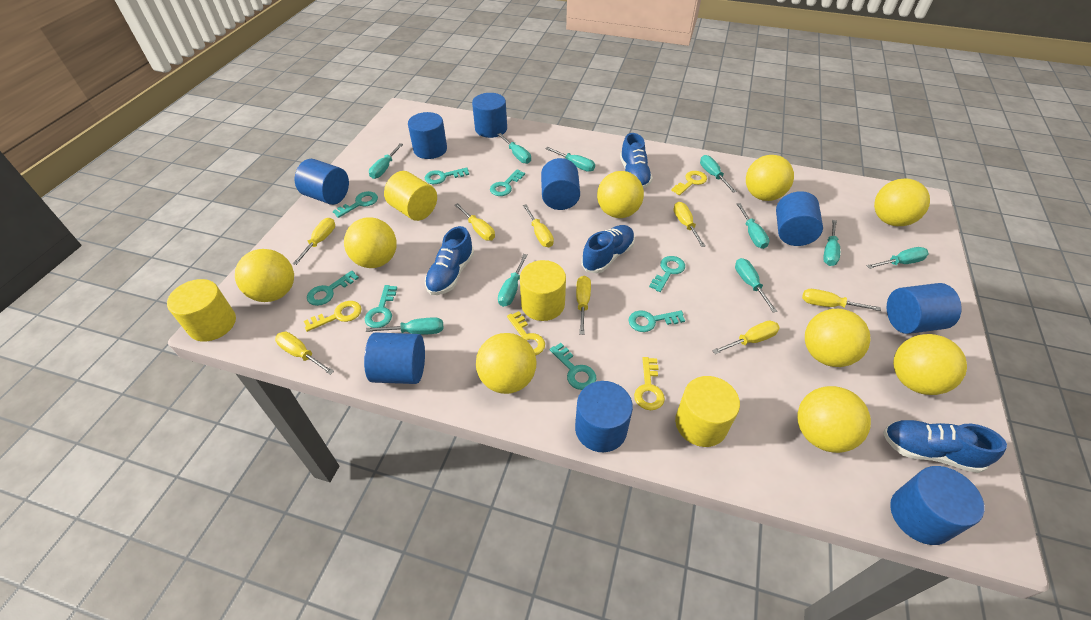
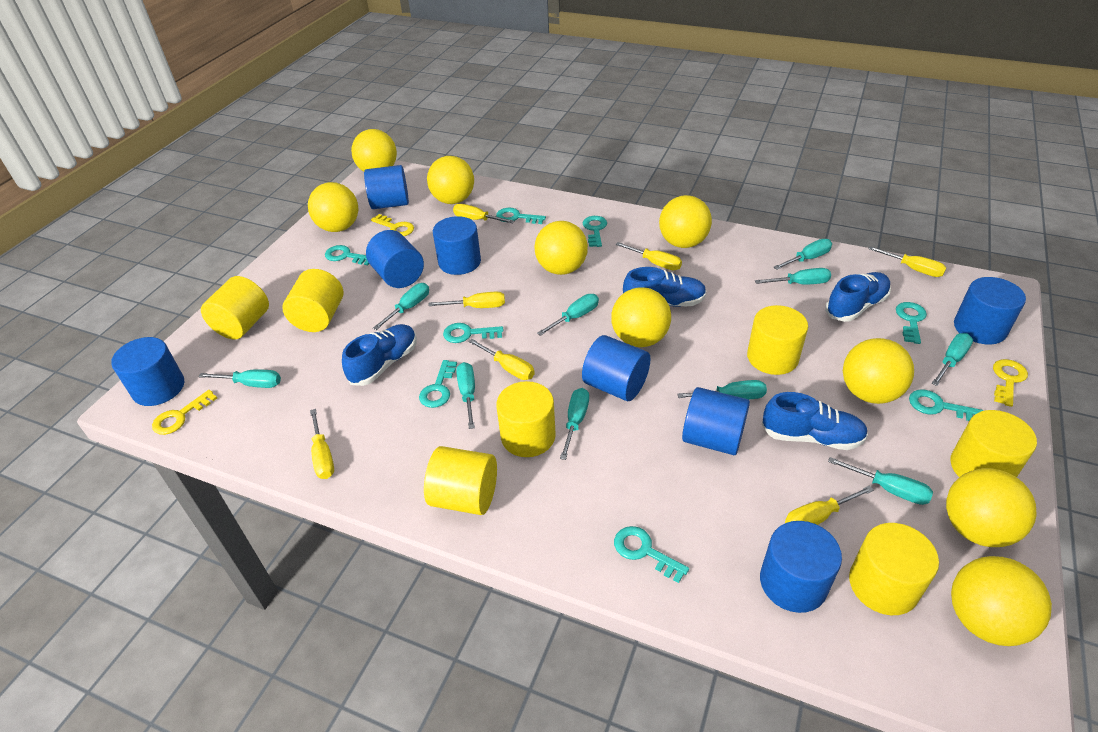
blue cylinder: [295,159,349,205] [364,333,425,384] [408,112,447,159] [472,93,507,138] [541,158,580,210] [575,381,633,452] [776,191,823,246] [887,283,962,334] [890,466,985,545] = 9 -> [111,337,184,406] [364,165,409,209] [366,230,424,288] [433,216,481,275] [582,335,650,401] [682,387,750,455] [760,521,842,613] [954,277,1026,345] = 8
yellow cylinder: [167,279,236,342] [384,171,437,221] [520,260,566,321] [675,376,740,447] = 4 -> [201,276,269,340] [282,269,343,332] [424,446,497,515] [496,381,556,457] [747,305,808,375] [849,523,939,615] [950,410,1037,477] = 7
yellow key: [304,301,361,332] [507,311,545,356] [634,357,665,410] [671,171,707,195] = 4 -> [152,390,217,435] [371,214,414,236] [993,359,1028,407] = 3
yellow screwdriver: [275,332,334,375] [293,218,335,265] [455,203,495,241] [523,205,554,247] [576,276,591,335] [674,202,706,247] [712,321,780,354] [802,289,881,311] = 8 -> [310,409,334,479] [429,292,505,308] [453,204,514,223] [468,339,535,380] [615,242,682,270] [785,485,874,525] [868,246,946,277] = 7

